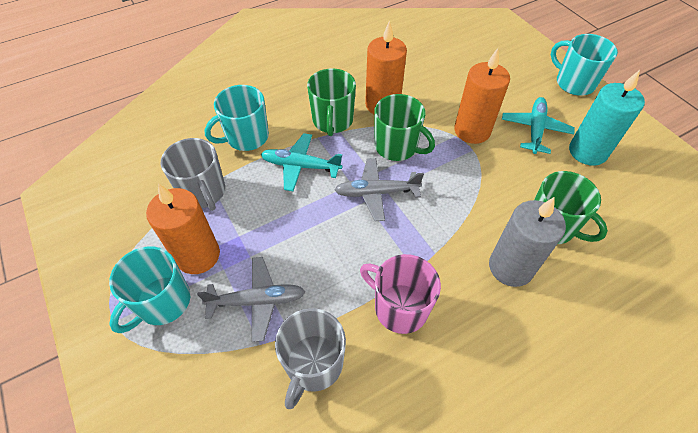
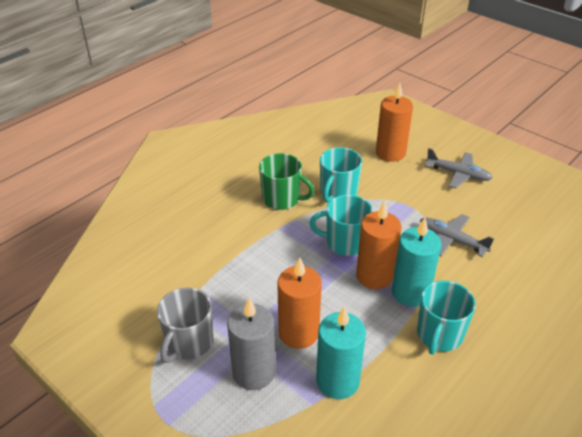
green mug: [307,68,356,136] [374,94,435,161] [534,171,608,244] = 3 -> [259,153,314,210] = 1
grey mug: [161,138,225,211] [275,308,346,409] = 2 -> [157,288,213,363] = 1
pink mug: [360,254,441,334] = 1 -> none = 0
turquoise candle: [569,70,645,166] = 1 -> [316,306,366,399] [392,218,441,307] = 2
turquoise plane: [261,133,342,191] [502,97,575,154] = 2 -> none = 0

